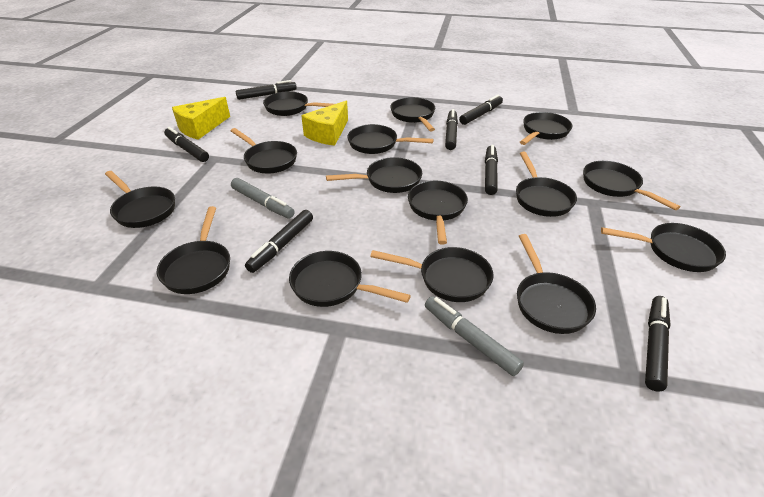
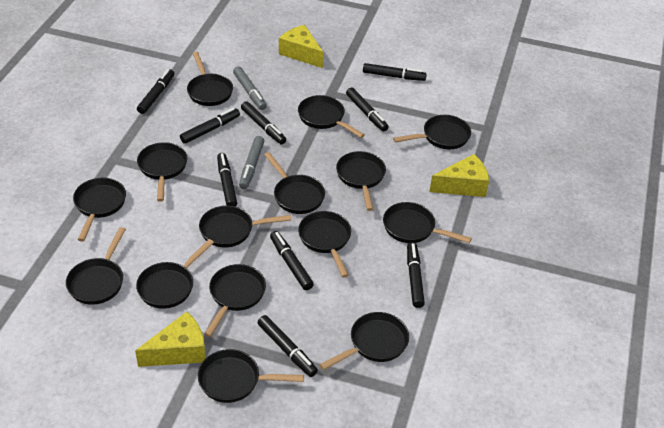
black marker: [164,127,209,162] [236,80,297,100] [245,210,313,273] [445,109,458,150] [459,95,503,125] [485,145,498,195] [645,296,671,391] = 7 -> [137,69,174,114] [180,108,240,144] [217,153,237,207] [241,101,286,144] [258,315,318,377] [270,231,314,290] [346,87,389,131] [363,63,427,81] [407,242,425,308] = 9
yellow cheese: [172,97,230,140] [301,101,348,146] = 2 -> [135,312,206,367] [279,25,323,68] [430,154,489,197] = 3

